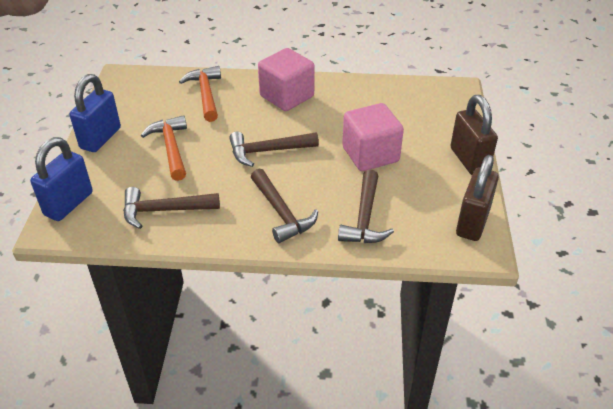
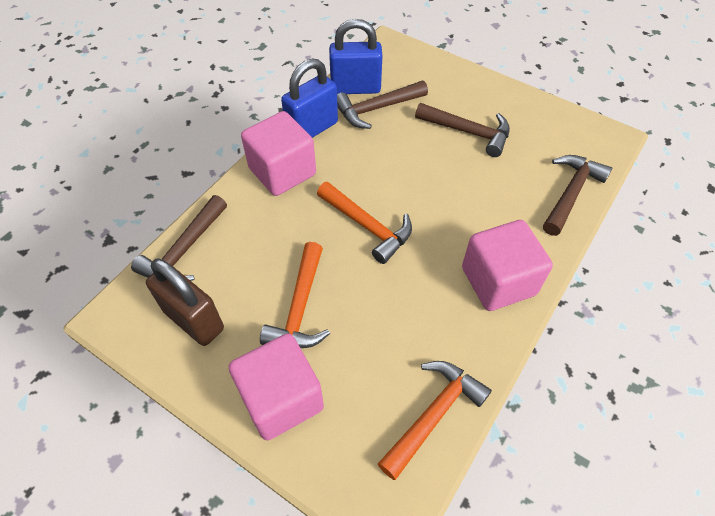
brown padlock: [451,95,498,175] [456,155,499,241] = 2 -> [146,258,224,346] = 1
orange hammer: [141,115,187,181] [179,66,221,122] = 2 -> [260,242,330,348] [317,182,412,264] [378,361,492,480] = 3
pink cube: [258,48,315,111] [342,103,404,171] = 2 -> [229,333,324,440] [241,111,316,196] [462,220,553,311] = 3

